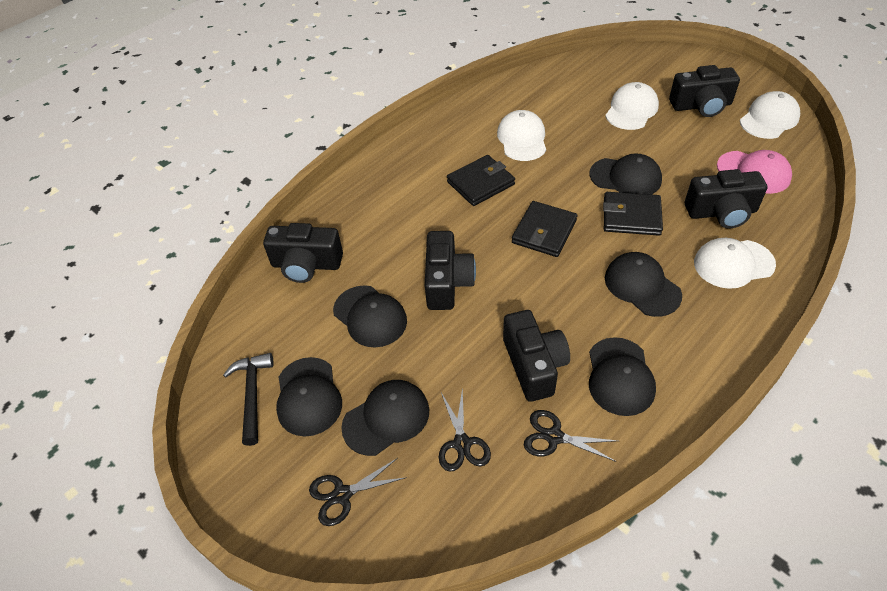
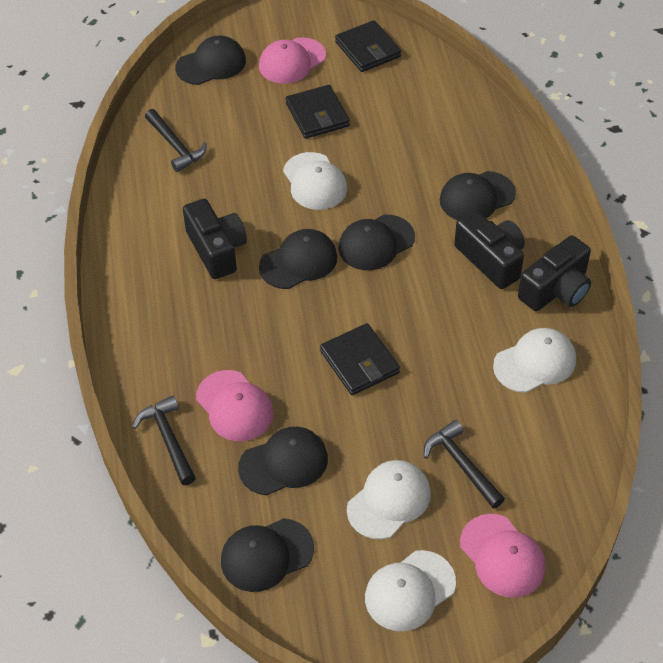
black camera: [263,223,343,283] [425,231,476,310] [503,310,570,402] [669,65,740,117] [685,169,767,228] = 5 -> [183,199,247,279] [454,210,525,289] [518,235,591,311] = 3
black hammer: [223,353,274,446] = 1 -> [132,396,196,485] [145,109,207,172] [424,420,505,509] = 3
black scissors: [309,458,407,526] [439,387,491,472] [524,410,618,462] = 3 -> none = 0
pink cap: [717,150,792,194] = 1 -> [196,370,274,441] [259,37,326,84] [460,514,546,598] = 3

